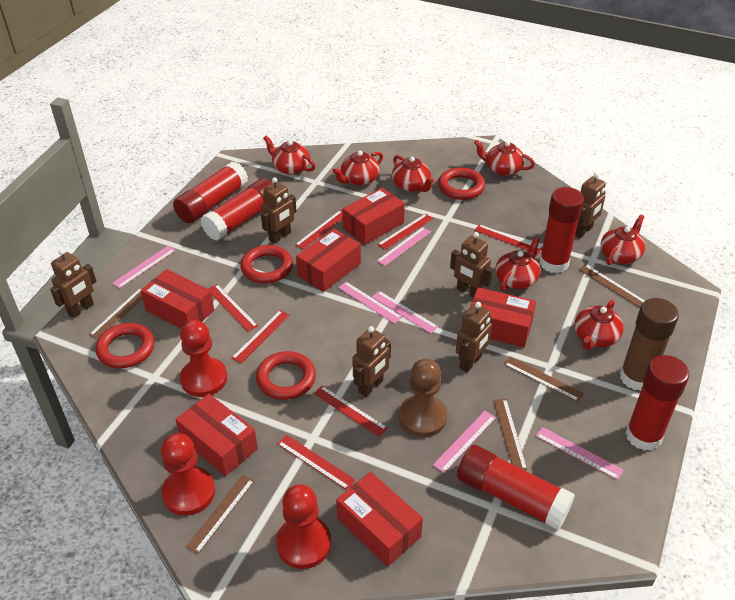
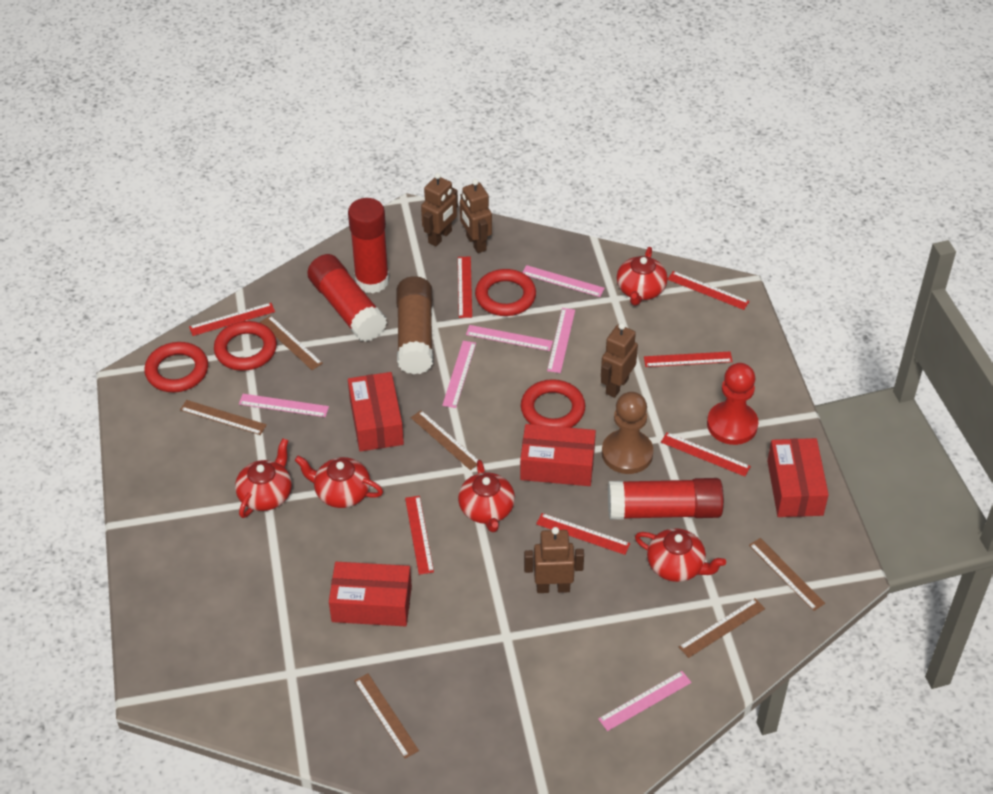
brown robot: [50,249,96,318] [261,177,297,244] [352,326,391,397] [450,232,493,298] [456,302,492,372] [575,172,606,238] = 6 -> [421,173,458,246] [460,179,492,253] [524,527,584,593] [601,323,638,398] = 4
brown ruler: [89,288,143,339] [186,475,255,554] [493,399,527,470] [504,357,584,402] [579,264,645,308] = 5 -> [180,400,267,435] [260,315,323,370] [354,673,419,759] [411,410,478,470] [679,598,765,658] [749,538,825,611] = 6
red box: [141,269,214,329] [176,394,258,476] [296,229,361,292] [336,472,423,567] [342,188,405,245] [470,287,536,347] = 6 -> [329,562,412,627] [348,372,404,452] [520,424,596,486] [767,438,829,517] = 4
red glue stick: [173,161,248,223] [201,178,273,241] [457,445,575,530] [539,187,584,273] [625,355,689,451] = 5 -> [307,254,387,342] [348,198,389,293] [608,478,724,520] = 3
red pawn: [161,433,215,516] [180,320,227,397] [276,484,331,569] = 3 -> [707,363,758,445] = 1
red teapot: [263,136,315,175] [333,151,383,186] [392,155,434,192] [474,139,535,176] [495,237,540,291] [575,300,624,350] [601,215,645,265] = 7 -> [235,438,292,518] [295,456,383,508] [458,460,515,532] [617,247,668,306] [635,528,726,582] = 5

